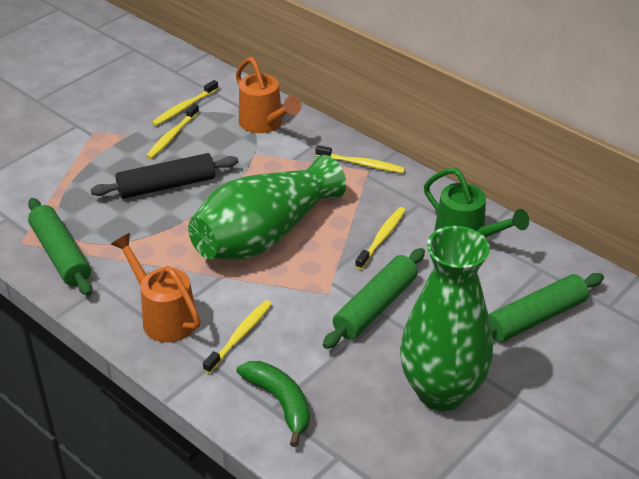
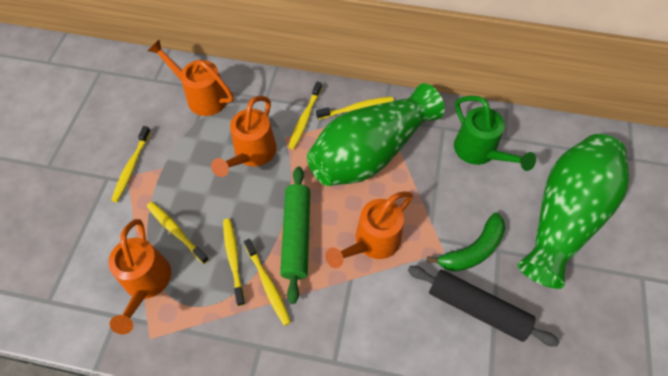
green rolling pin: [28,198,92,296] [323,248,425,349] [488,273,604,342] = 3 -> [280,166,310,304] = 1
orange watering can: [111,233,201,342] [236,57,301,133] = 2 -> [108,219,171,334] [148,39,234,116] [211,96,277,177] [325,191,413,268] = 4
yellow toothbrush: [146,103,199,159] [152,80,218,126] [203,300,272,374] [316,145,405,173] [355,207,406,269] = 5 -> [111,126,151,202] [147,202,209,264] [223,219,245,306] [244,239,291,326] [288,82,322,149] [316,96,394,119] = 6

